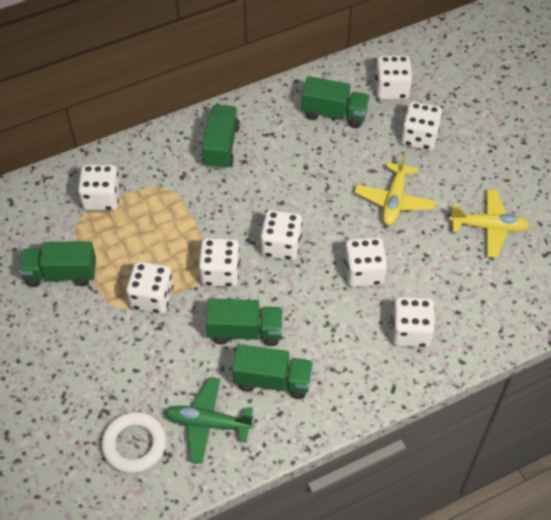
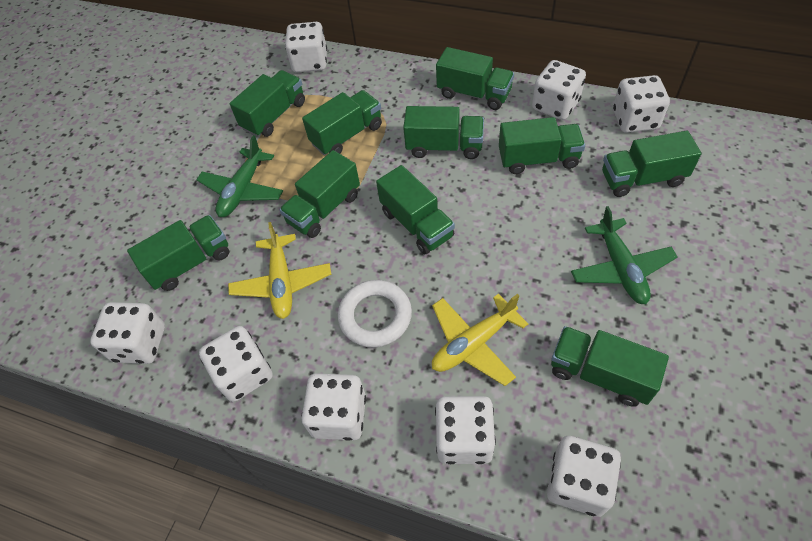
green plane: [165,377,254,464] = 1 -> [196,135,283,217] [571,206,677,304] = 2
green truck: [19,241,96,287] [202,105,240,169] [206,299,283,346] [232,344,313,399] [301,76,370,128] = 5 -> [127,215,229,291] [230,70,305,137] [279,150,360,238] [302,90,382,155] [376,165,455,254] [403,106,484,159] [436,47,514,110] [499,117,585,174] [551,326,669,407] [602,131,702,197] = 10

